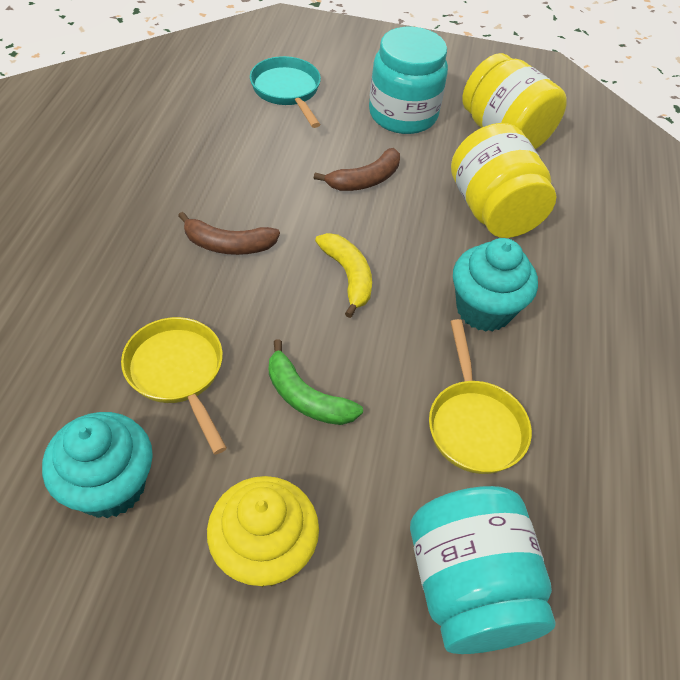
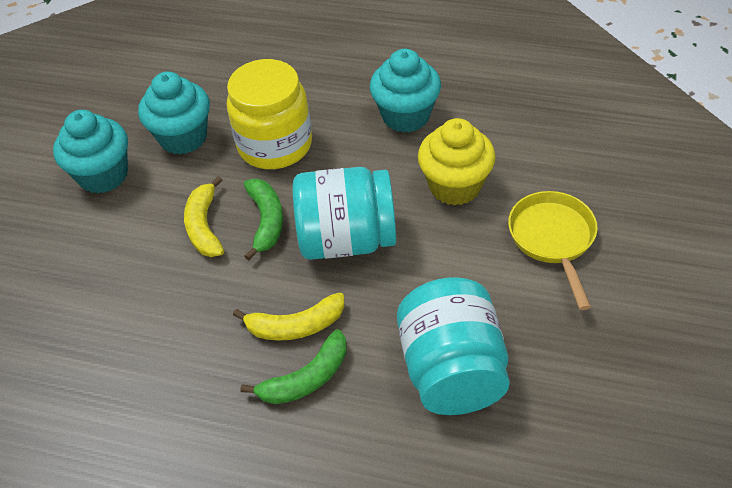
brown banana: [178,212,280,255] [314,148,400,191] = 2 -> none = 0
green banana: [269,339,363,425] = 1 -> [240,329,347,404] [244,178,283,260] = 2
turquoise cupcake: [42,412,153,518] [453,238,538,332] = 2 -> [53,110,128,194] [138,72,210,155] [370,49,441,133] = 3
turquoise pan: [250,56,321,128] = 1 -> none = 0
yellow banana: [315,233,372,318] = 1 -> [184,176,224,257] [233,293,344,341] = 2
yellow jar: [451,123,556,238] [462,53,567,149] = 2 -> [227,59,312,169] = 1
yellow pan: [121,317,227,454] [429,319,532,474] = 2 -> [508,191,598,310] = 1

